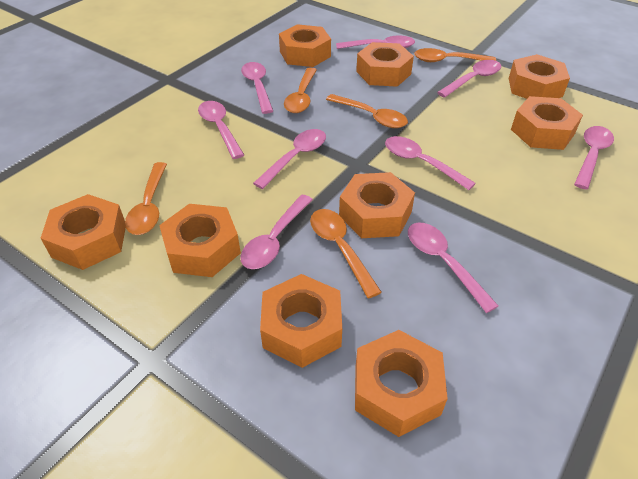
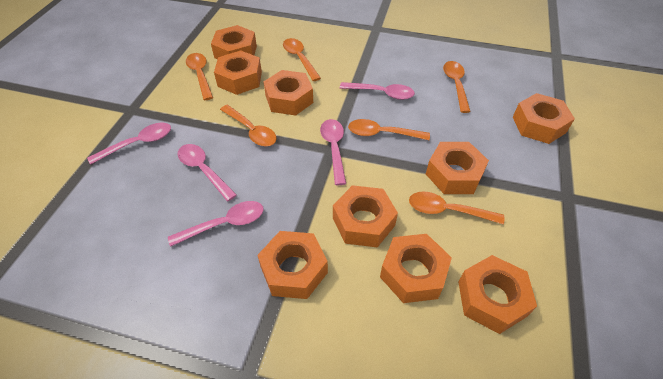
orange spoon: [125,162,167,235] [284,67,317,113] [310,209,382,298] [326,94,408,128] [414,48,496,62] = 5 -> [186,53,213,100] [220,105,277,146] [283,38,321,81] [348,119,430,140] [409,191,504,225] [443,61,471,113] = 6
pink spoon: [198,101,244,159] [240,195,313,269] [241,62,273,114] [253,129,326,189] [336,35,415,49] [385,136,476,190] [408,223,498,313] [437,60,501,98] [574,126,614,190] = 9 -> [87,123,171,165] [168,201,264,247] [177,144,237,202] [320,119,346,185] [340,82,415,100] = 5

